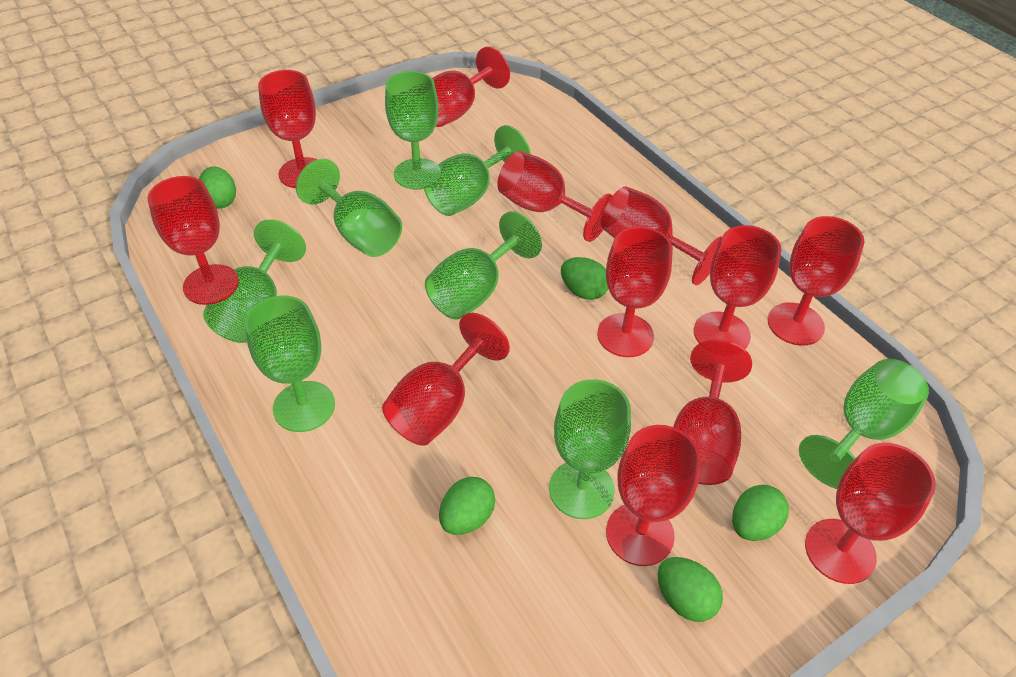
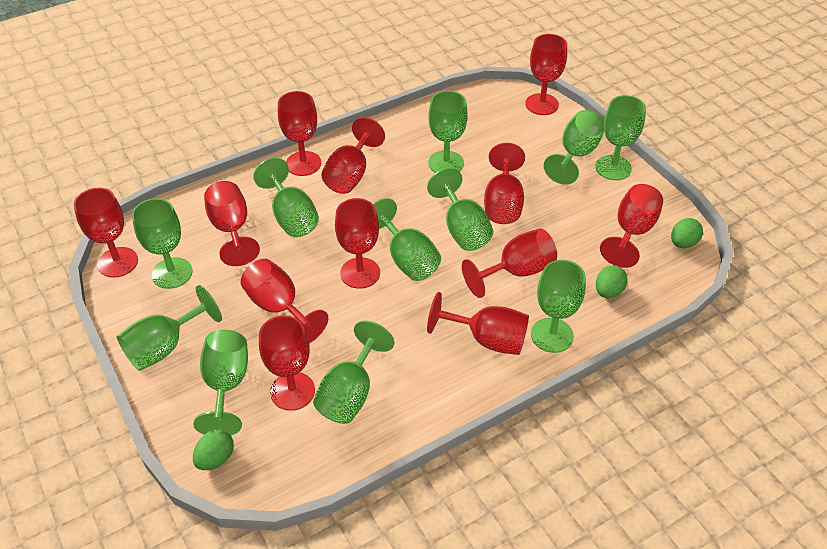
green egg: [199,167,236,209] [439,477,495,535] [561,257,608,300] [658,557,723,622] [732,485,789,541] = 5 -> [193,429,234,470] [596,265,628,298] [671,218,703,248] = 3
green goblet: [203,220,306,343] [245,296,335,432] [296,159,402,257] [385,71,438,189] [423,125,531,216] [425,211,542,320] [549,379,631,519] [799,359,929,489] = 8 -> [117,285,222,371] [132,198,192,289] [194,330,248,436] [253,158,319,237] [313,321,394,424] [373,198,441,281] [427,168,493,251] [428,91,468,173] [531,260,586,353] [544,110,604,185] [595,95,646,180] = 11

